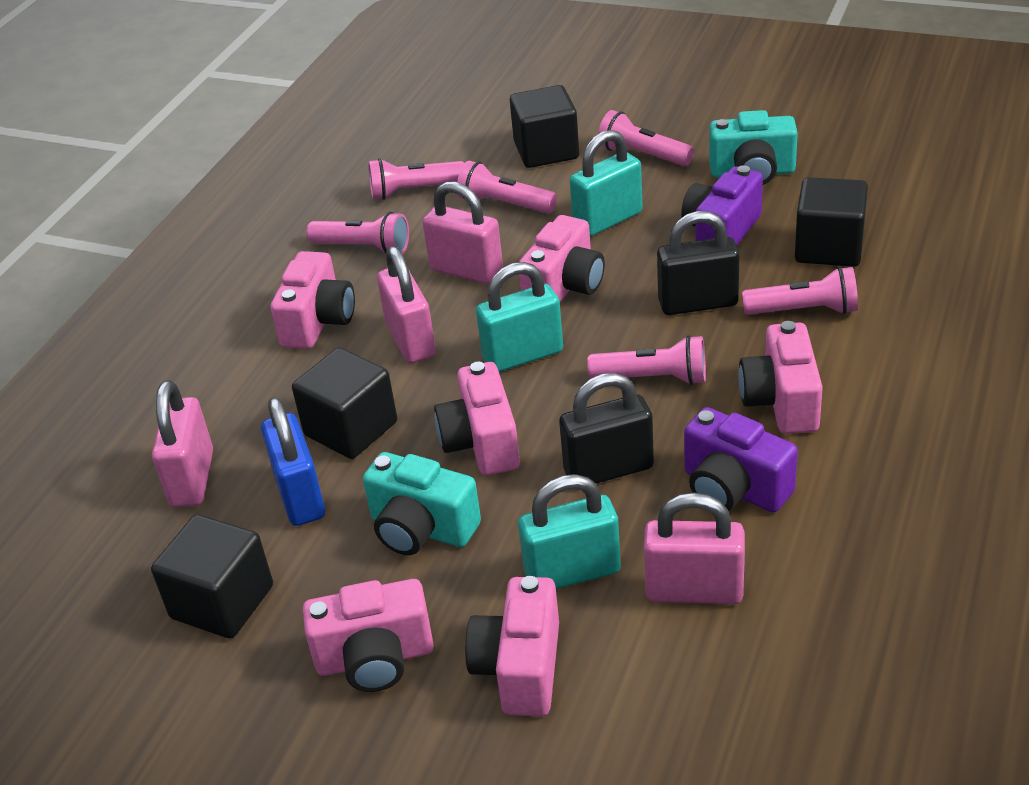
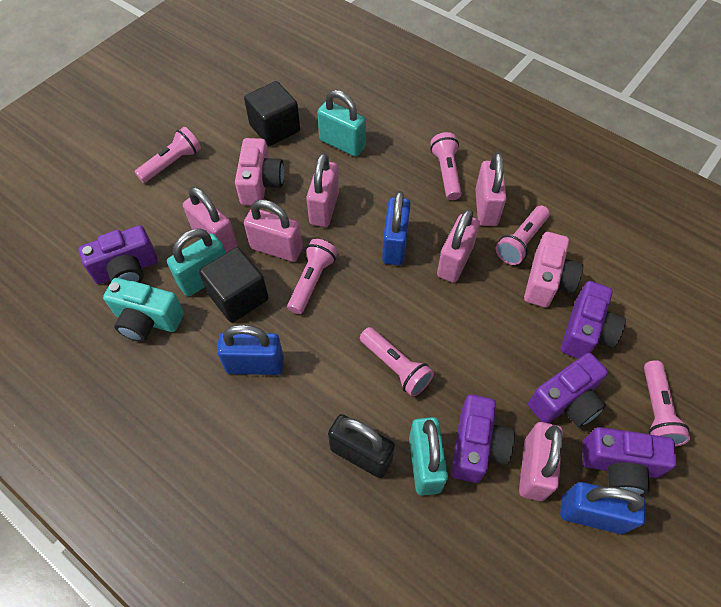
black cube: [151,515,273,639] [292,348,397,459] [510,85,579,168] [795,177,868,267] = 4 -> [199,247,269,323] [244,81,300,146] = 2
black padlock: [559,373,654,484] [657,211,740,315] = 2 -> [328,414,395,478] = 1
blue padlock: [261,397,325,526] = 1 -> [217,324,284,375] [382,191,411,265] [560,482,646,534] = 3
pink camera: [271,251,355,349] [303,579,434,692] [434,362,520,476] [465,576,559,716] [519,215,605,302] [738,321,823,434] = 6 -> [235,138,284,205] [524,232,583,307] = 2
pink padlock: [152,380,213,507] [377,246,436,363] [423,181,503,284] [644,493,745,604] = 4 -> [183,187,237,253] [244,199,303,262] [306,153,339,227] [437,209,480,283] [475,152,507,226] [519,422,563,501] = 6
purple camera: [681,165,763,246] [684,407,798,512] = 2 -> [79,225,158,284] [451,394,515,483] [528,353,608,428] [561,281,626,359] [582,427,677,495] = 5
turquoise camera: [363,452,481,555] [709,110,798,185] = 2 -> [103,278,184,342] = 1

